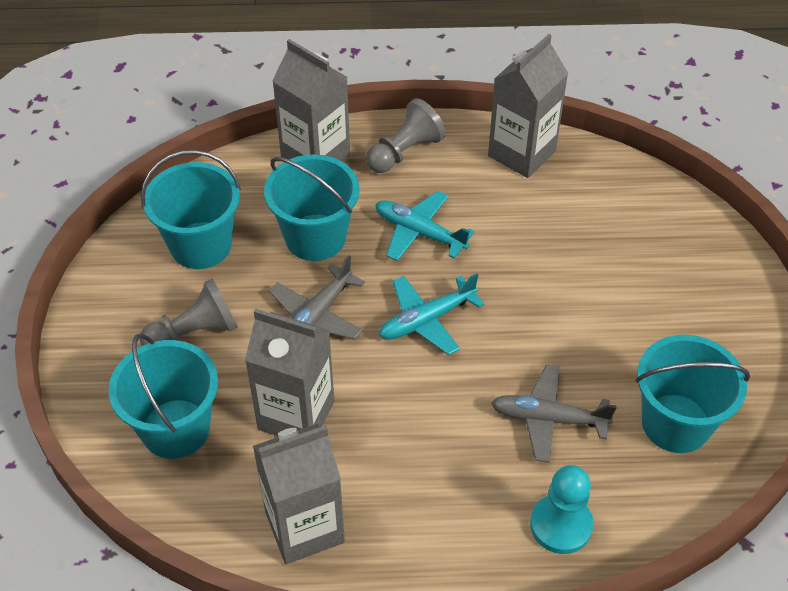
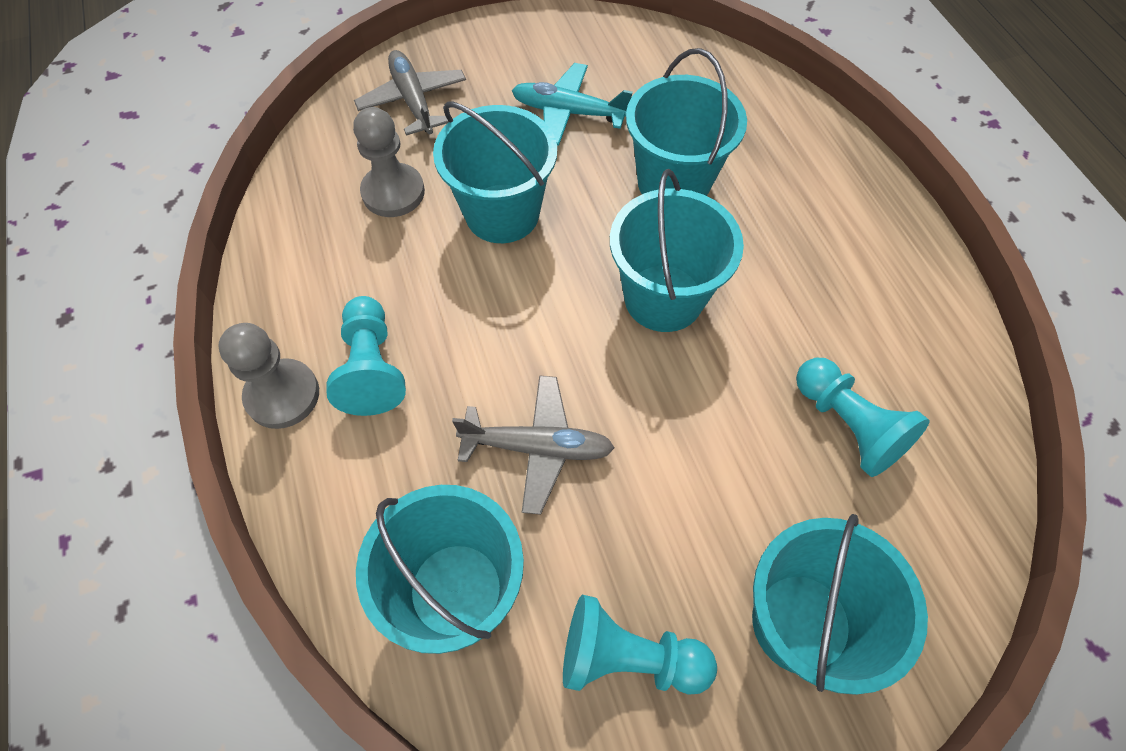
grey carton: [245,309,334,436] [253,424,345,564] [272,39,350,161] [488,34,568,178] = 4 -> none = 0
turquoise bucket: [108,333,218,459] [141,150,241,269] [264,154,360,261] [635,335,750,453] = 4 -> [356,485,524,654] [433,102,557,243] [610,169,744,332] [626,48,747,196] [752,514,928,695] = 5
turquoise pawn: [530,465,594,554] = 1 -> [327,296,406,416] [563,594,717,695] [796,358,930,477] = 3
turquoise plane: [375,191,474,261] [379,273,484,355] = 2 -> [512,63,633,146] = 1

